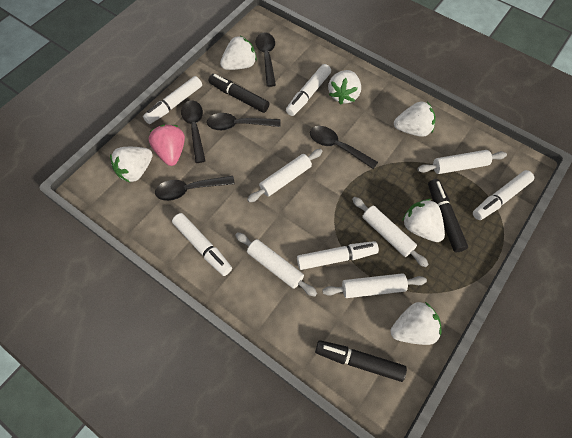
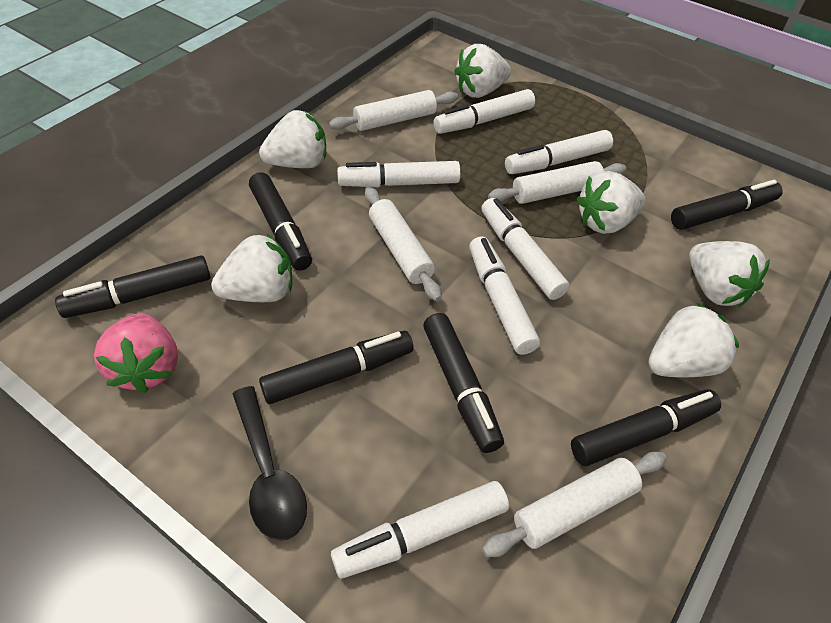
black marker: [209,74,270,113] [315,340,407,382] [428,179,468,252] = 3 -> [55,255,211,318] [249,172,312,271] [259,331,414,404] [423,313,504,453] [571,389,721,466] [671,180,783,230] = 6
black spoon: [155,176,235,201] [181,100,206,163] [207,113,280,130] [256,32,276,87] [310,126,378,169] = 5 -> [232,386,307,541] = 1
white marker: [143,76,202,124] [172,213,232,276] [286,64,331,116] [297,241,379,270] [473,170,534,220] = 5 -> [331,481,509,578] [337,161,461,187] [434,89,535,134] [469,237,540,355] [481,198,569,300] [505,130,613,174] = 6
white rolling pin: [235,232,317,297] [247,149,322,203] [322,273,427,298] [352,197,429,267] [418,150,507,174] = 5 -> [329,90,458,131] [365,187,442,301] [482,452,667,557] [488,161,626,204] = 4

